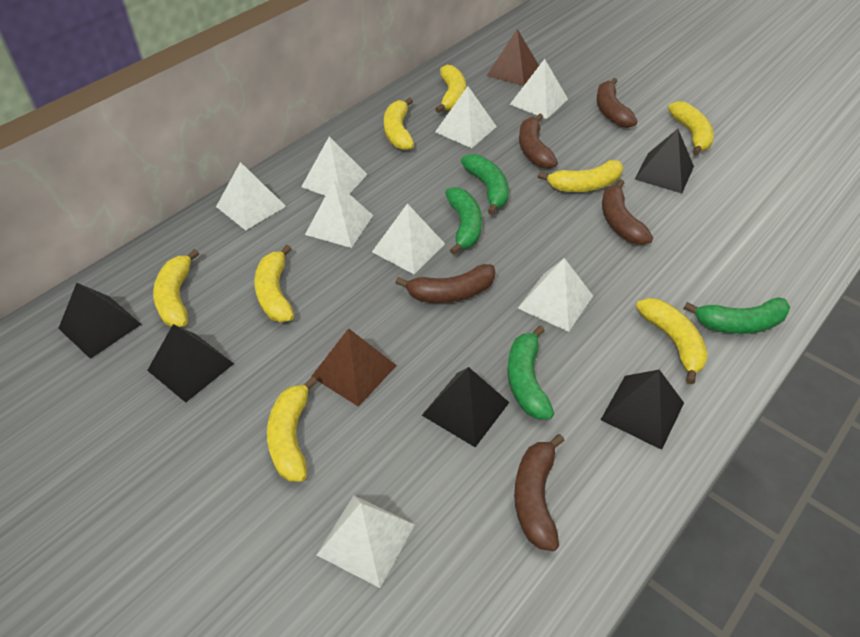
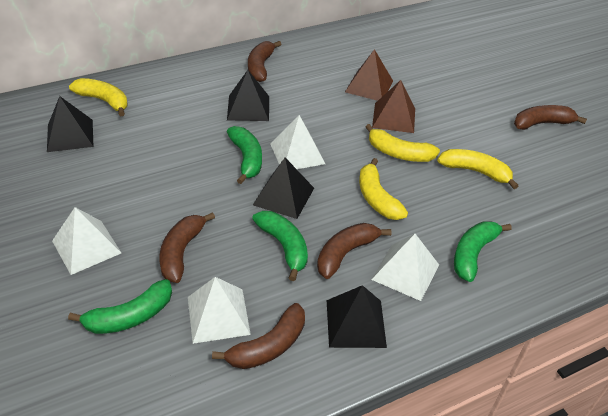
black pyramid: [58,283,141,359] [147,324,234,402] [422,367,510,447] [601,370,684,450] [635,129,694,193] = 5 -> [47,96,94,152] [227,70,269,121] [253,158,314,219] [327,285,387,348] = 4
white pyramid: [216,162,286,230] [301,136,368,196] [305,181,373,248] [317,495,415,588] [372,203,445,274] [435,86,497,148] [510,59,568,119] [518,258,593,332] = 8 -> [52,207,121,275] [188,277,251,344] [270,115,325,169] [371,234,439,301] = 4
yellow banana: [153,249,199,327] [254,245,294,322] [267,376,317,481] [384,97,414,150] [435,65,466,113] [538,160,623,192] [636,298,708,384] [668,101,714,156] = 8 -> [69,78,128,116] [359,158,408,220] [366,124,440,162] [437,149,518,189] = 4

